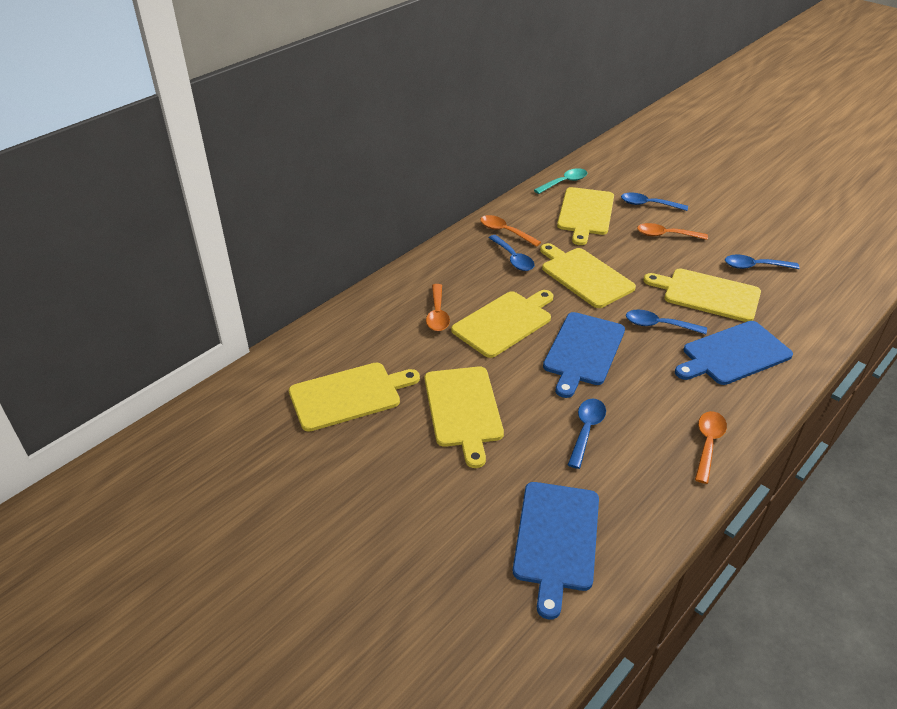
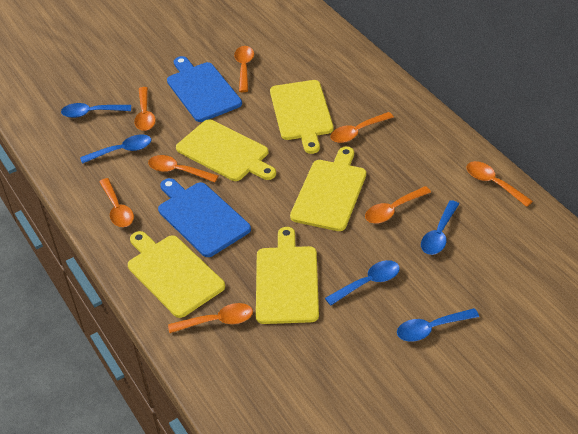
blue cutting board: [513,482,599,619] [543,312,625,398] [675,321,793,385] = 3 -> [158,178,251,257] [167,56,242,122] = 2
orange spoon: [426,284,450,331] [480,215,541,247] [637,223,708,240] [695,411,727,484] = 4 -> [99,178,134,227] [134,87,156,131] [148,155,218,183] [168,303,253,333] [234,46,254,92] [330,112,394,143] [365,186,431,223] [467,161,533,207] = 8
turquoise spoon: [534,168,587,194] = 1 -> none = 0
yellow cutting board: [289,362,420,432] [425,366,504,468] [451,290,554,358] [540,243,636,308] [557,187,614,245] [644,268,761,322] = 6 -> [128,231,225,318] [176,119,276,181] [256,227,319,324] [270,80,334,154] [290,147,366,231] = 5

